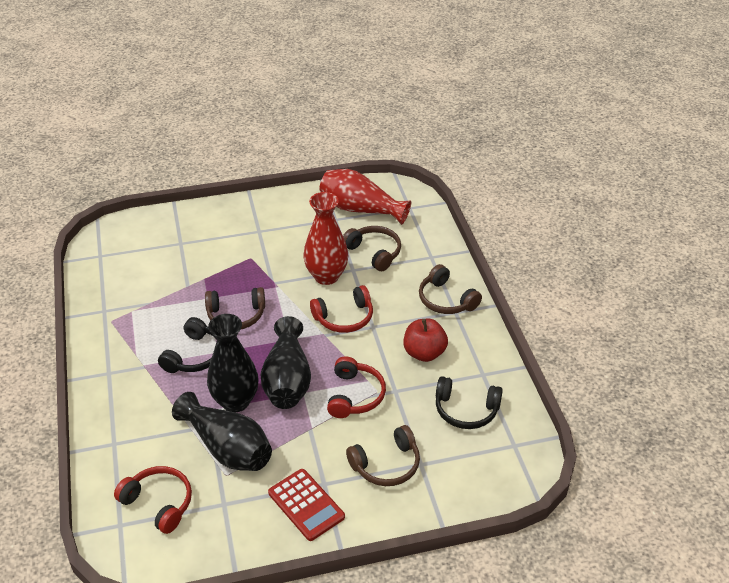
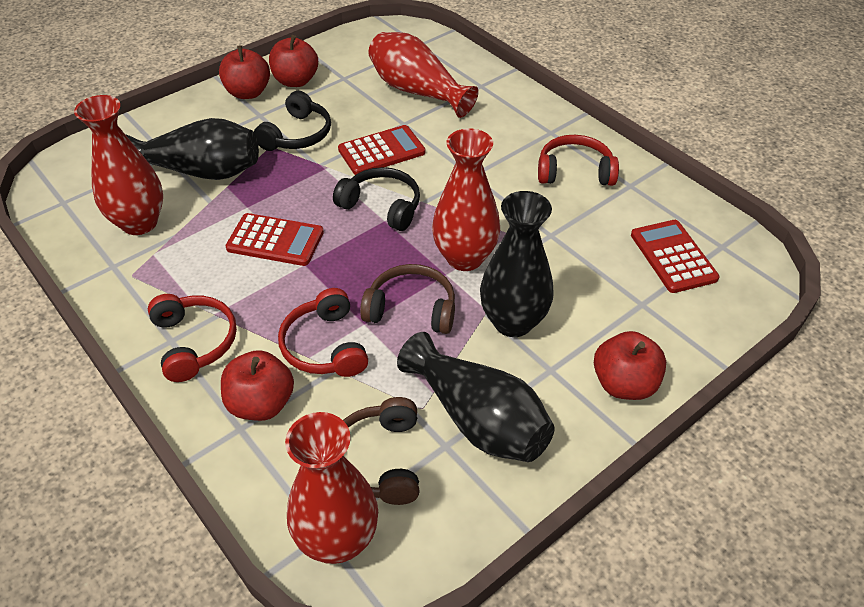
brown headphones: [205,287,265,329] [343,226,401,271] [346,425,420,486] [419,264,482,314] = 4 -> [343,397,419,505] [360,264,455,334] = 2
red apple: [403,319,448,362] = 1 -> [219,45,270,99] [221,350,294,421] [269,35,318,87] [594,331,666,400] = 4
red calculator: [268,469,345,541] = 1 -> [225,213,324,266] [338,125,425,175] [631,220,719,293] = 3
red vase: [303,192,348,285] [319,169,411,225] = 2 -> [74,95,163,235] [285,412,378,564] [368,32,479,118] [432,128,500,271] = 4

